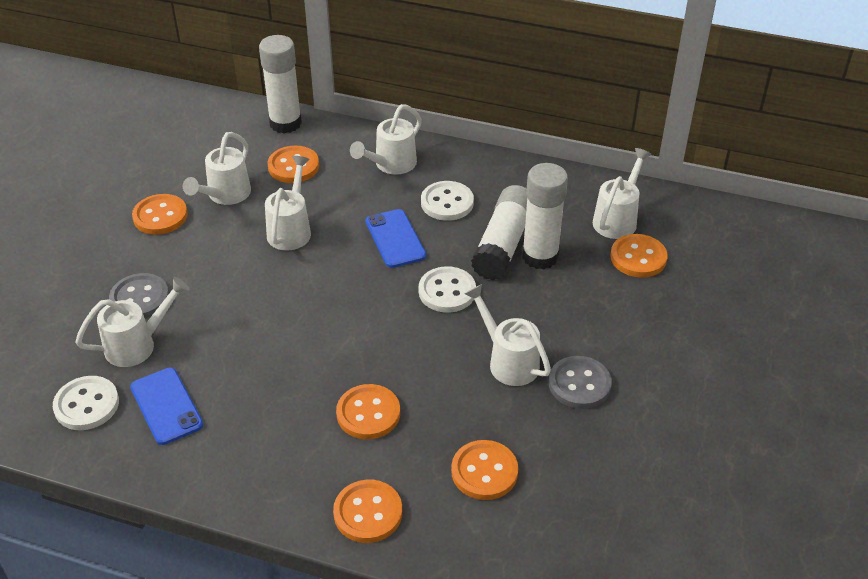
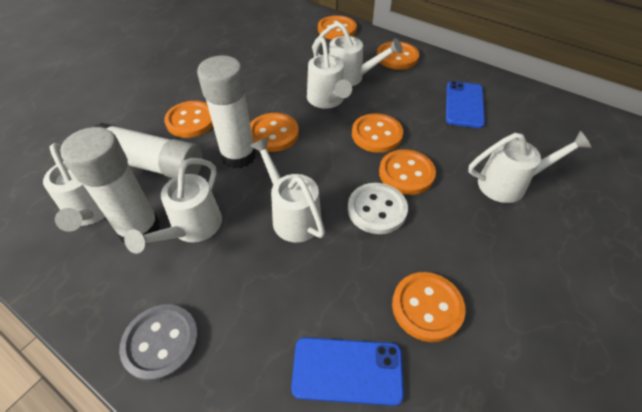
grey button: [109,273,169,318] [549,356,612,409] = 2 -> [119,304,199,382] = 1
orange button: [132,194,188,235] [268,146,319,183] [333,480,402,543] [336,384,400,439] [451,440,518,500] [610,234,668,278] = 6 -> [164,101,213,138] [250,113,299,152] [318,15,357,40] [352,113,403,153] [376,41,419,70] [379,149,436,195] [392,272,466,342] = 7
white button: [53,376,119,430] [419,266,476,313] [421,181,474,221] = 3 -> [348,183,408,234] = 1

